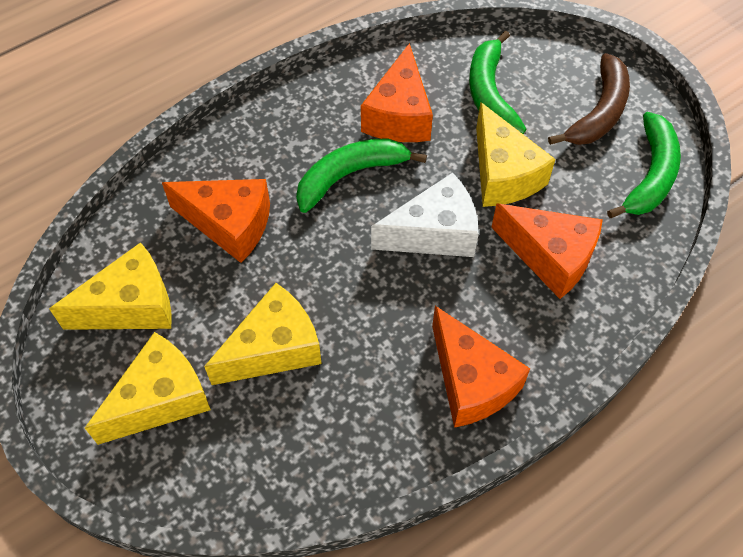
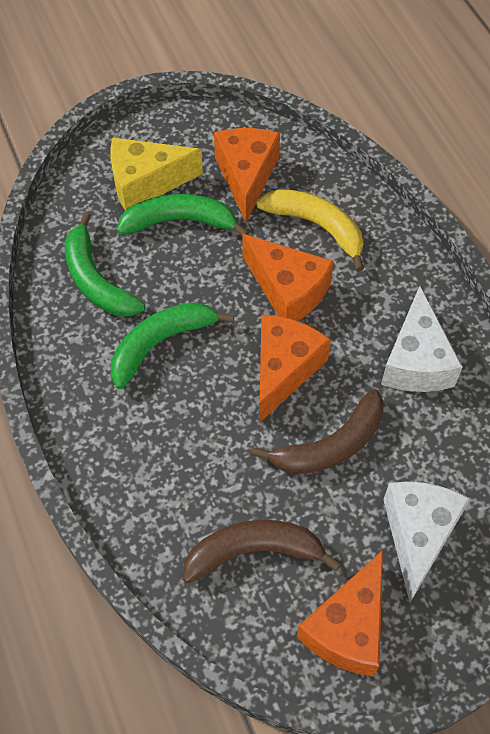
brown banana: [548,53,630,145] = 1 -> [182,520,341,583] [250,389,384,474] = 2
white cheese: [371,172,479,257] = 1 -> [381,286,463,392] [383,482,470,602] = 2
yellow banana: none = 0 -> [256,189,364,272] = 1
yellow cheese: [49,242,172,330] [85,332,211,445] [204,283,322,385] [476,102,555,207] = 4 -> [110,138,203,211] = 1

